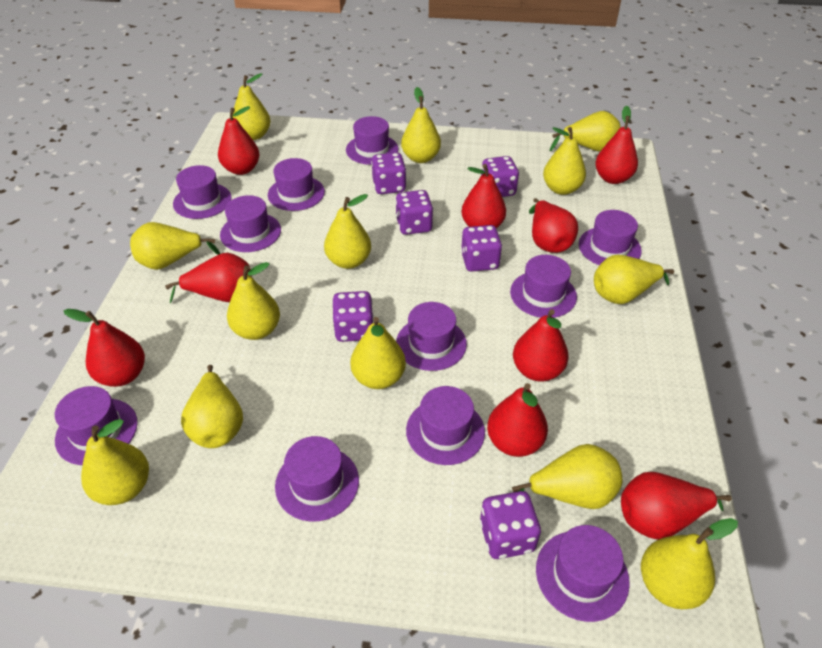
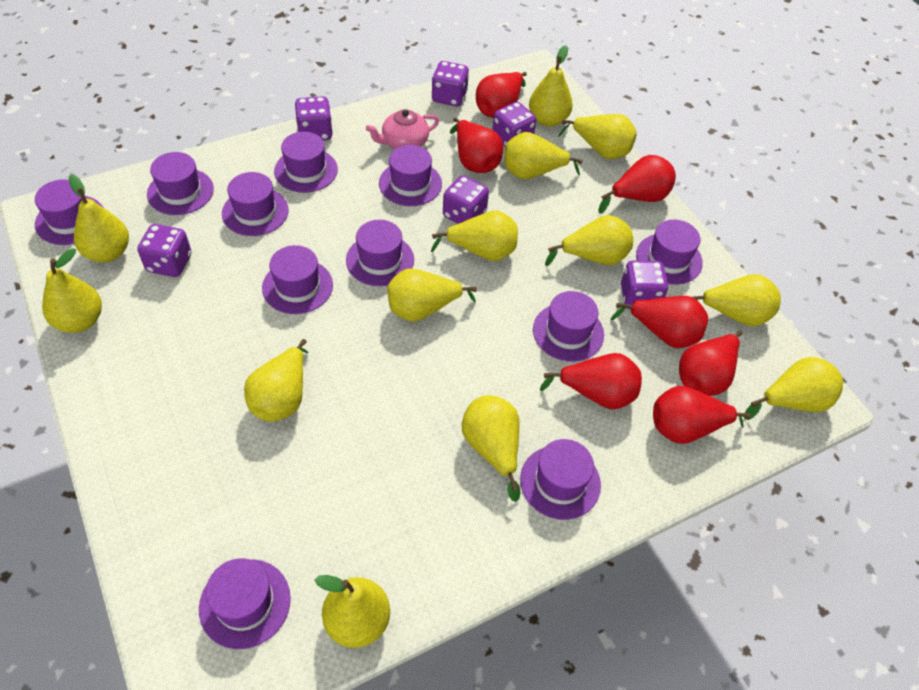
pink teapot: none = 0 -> [366,109,439,149] = 1
red pear: [64,309,145,387] [165,253,252,303] [218,106,259,175] [461,164,506,228] [487,383,548,457] [513,309,569,381] [529,198,578,253] [595,106,638,184] [621,472,732,540] = 9 -> [450,118,503,173] [476,72,527,118] [540,353,642,410] [598,155,676,214] [611,296,708,348] [653,386,751,444] [679,330,743,396] = 7

